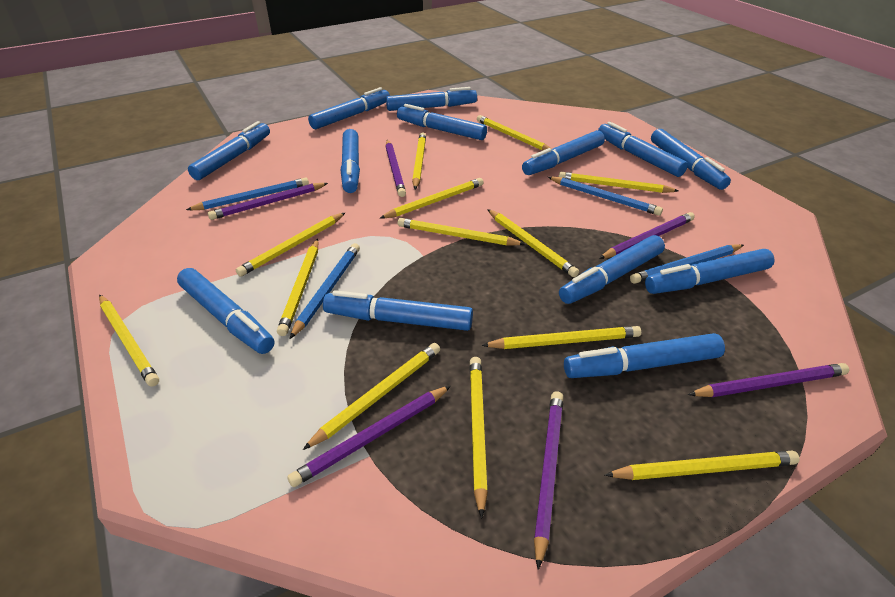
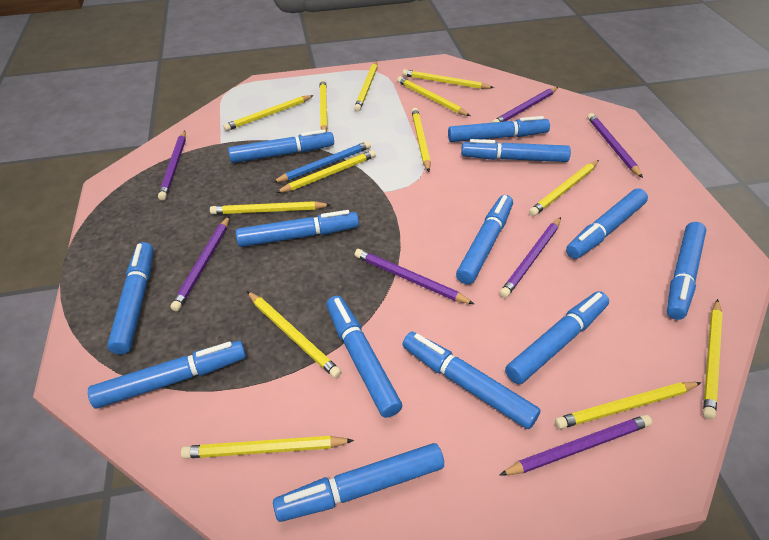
blue pencil: [186,178,309,210] [290,243,360,339] [548,177,663,216] [630,244,744,284] = 4 -> [272,141,371,183] = 1
purple pencil: [208,183,328,220] [287,386,451,487] [385,140,406,197] [534,391,564,570] [599,212,695,259] [688,363,849,397] = 6 -> [158,131,186,200] [171,216,230,311] [354,249,474,304] [492,87,558,123] [500,217,561,298] [500,415,652,475] [588,113,643,178] = 7

